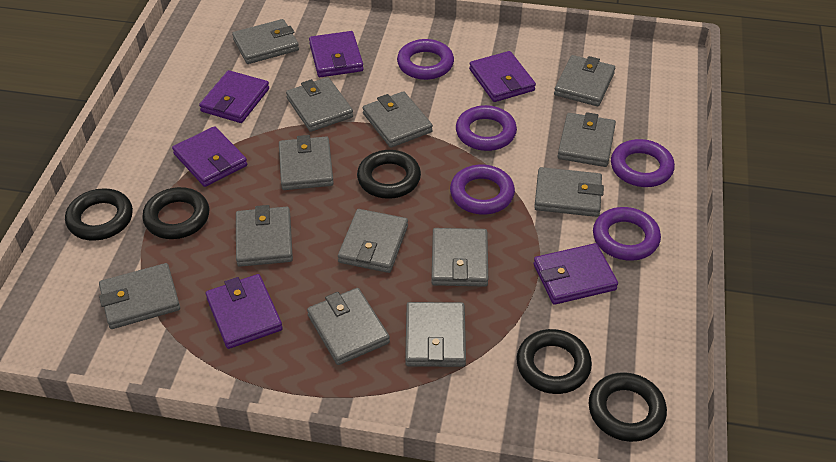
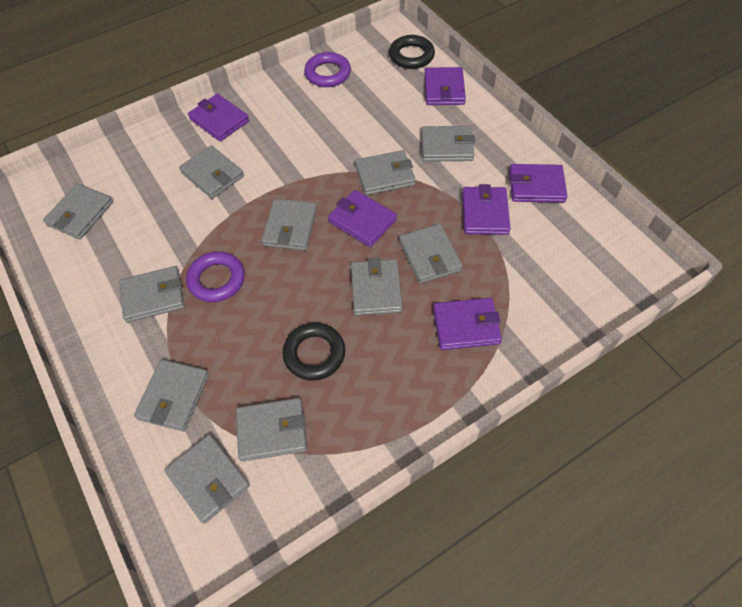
black ring: [65,188,133,241] [142,187,209,239] [357,150,421,199] [516,329,592,394] [589,372,667,442] = 5 -> [283,323,345,381] [389,35,435,69] = 2
grey wallet: [99,263,180,329] [232,19,299,64] [236,205,293,267] [279,135,334,190] [286,77,353,132] [307,288,390,365] [338,209,408,273] [363,91,433,148] [405,302,466,367] [431,228,488,287] [534,167,604,217] [554,55,615,106] [558,112,616,167] = 13 -> [43,183,113,239] [119,266,185,323] [134,359,209,431] [164,434,250,524] [179,145,244,199] [236,398,307,462] [262,199,317,251] [351,257,403,316] [355,150,416,195] [399,224,463,284] [421,126,475,162] = 11
purple ring: [397,39,454,80] [450,165,515,215] [456,105,517,151] [593,207,661,261] [611,139,675,187] = 5 -> [186,251,245,302] [304,52,351,87] = 2

